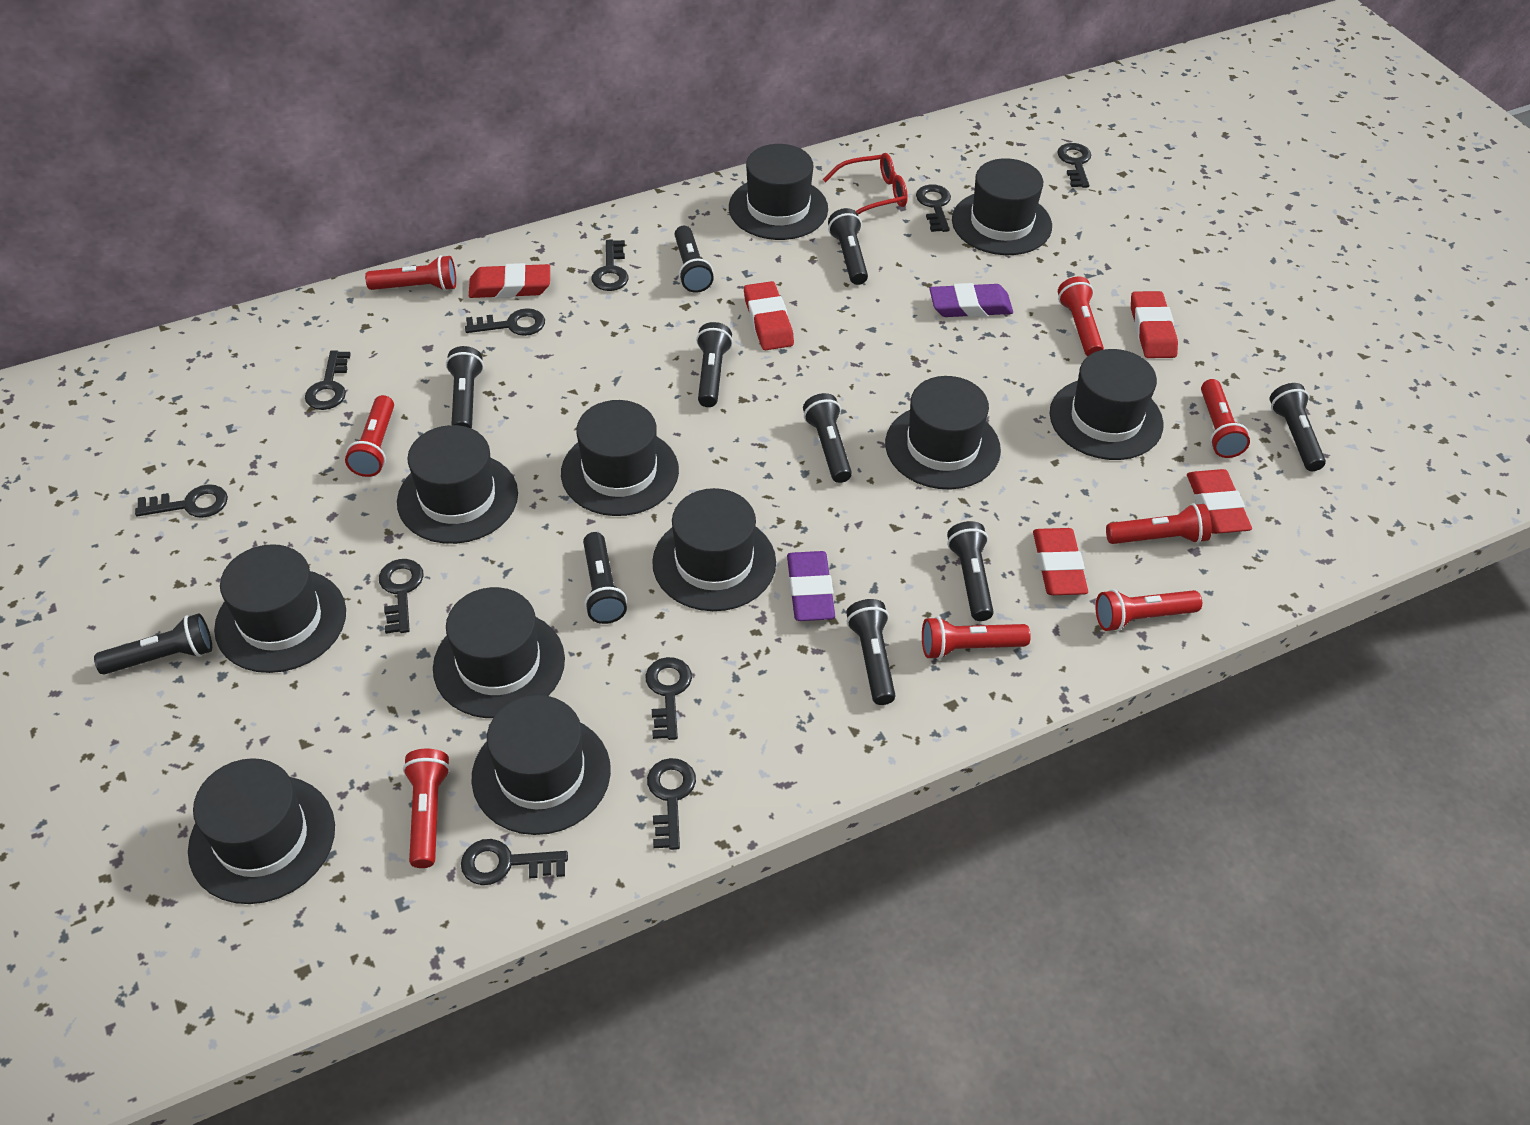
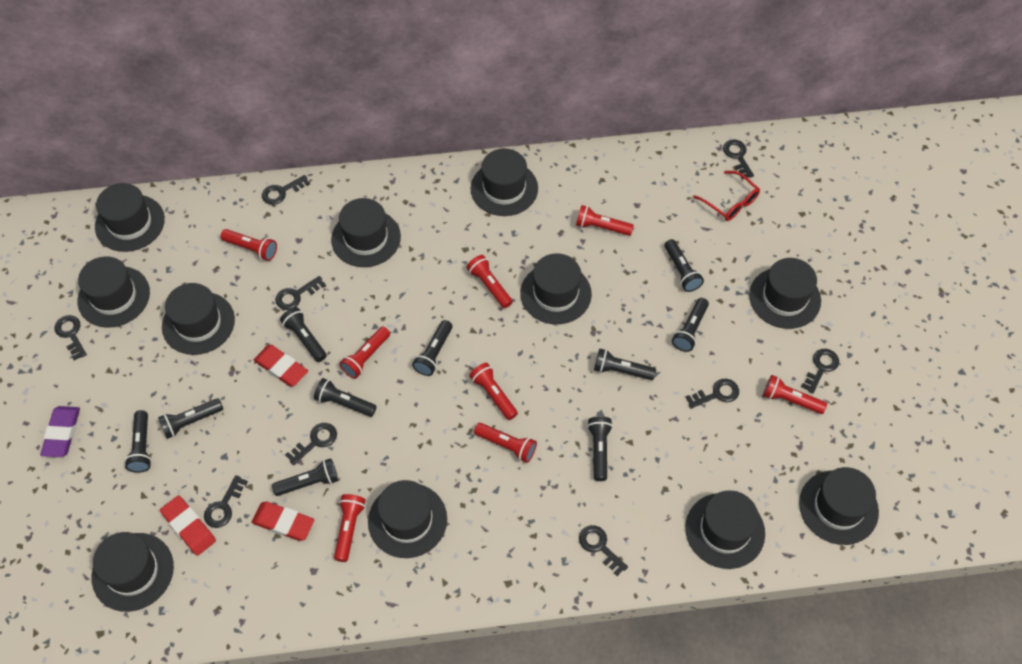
black key: [135,484,228,518] [305,351,351,410] [379,559,424,634] [461,839,568,885] [465,308,545,336] [592,240,629,291] [645,657,692,740] [647,758,696,850] [916,184,951,232] [1057,143,1091,188] = 10 -> [54,315,87,360] [204,475,248,528] [262,175,310,205] [275,276,326,310] [285,423,337,465] [579,525,628,576] [686,379,739,409] [723,139,754,179] [801,349,839,394] = 9
purple eraser: [787,551,835,621] [929,283,1013,317] = 2 -> [40,406,80,457] = 1
red eraser: [469,263,550,298] [744,281,794,350] [1033,528,1088,595] [1131,291,1178,358] [1187,469,1252,534] = 5 -> [160,495,216,556] [251,501,314,541] [253,345,308,387] = 3

